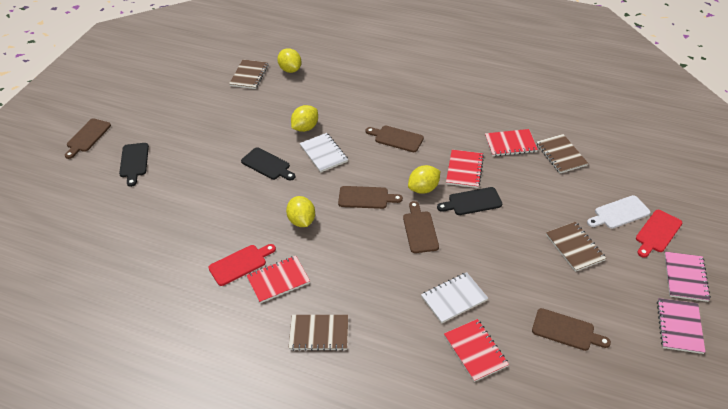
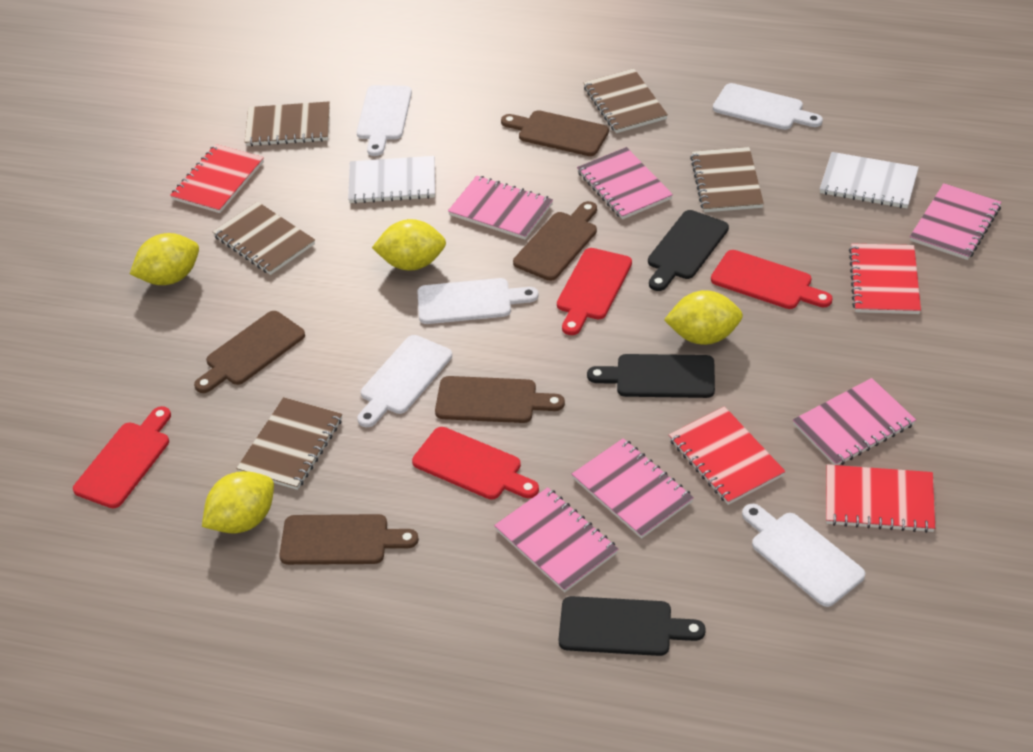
brown notebook: [229,60,269,89] [289,315,348,351] [536,134,588,173] [546,222,606,272] = 4 -> [213,202,315,275] [236,397,342,490] [245,102,330,146] [584,69,668,133] [690,147,764,212] = 5
pink notebook: [657,298,705,354] [665,252,711,302] = 2 -> [448,176,553,240] [494,487,618,592] [572,438,694,539] [577,147,673,220] [793,378,916,465] [910,183,1001,260] = 6
red cutting board: [208,244,276,286] [636,210,682,258] = 2 -> [73,406,171,508] [412,427,539,500] [557,248,632,335] [711,250,833,309] = 4
white cutting board: [587,195,651,229] = 1 -> [357,85,412,156] [357,335,452,427] [417,278,539,324] [713,83,823,130] [742,504,865,607] = 5

